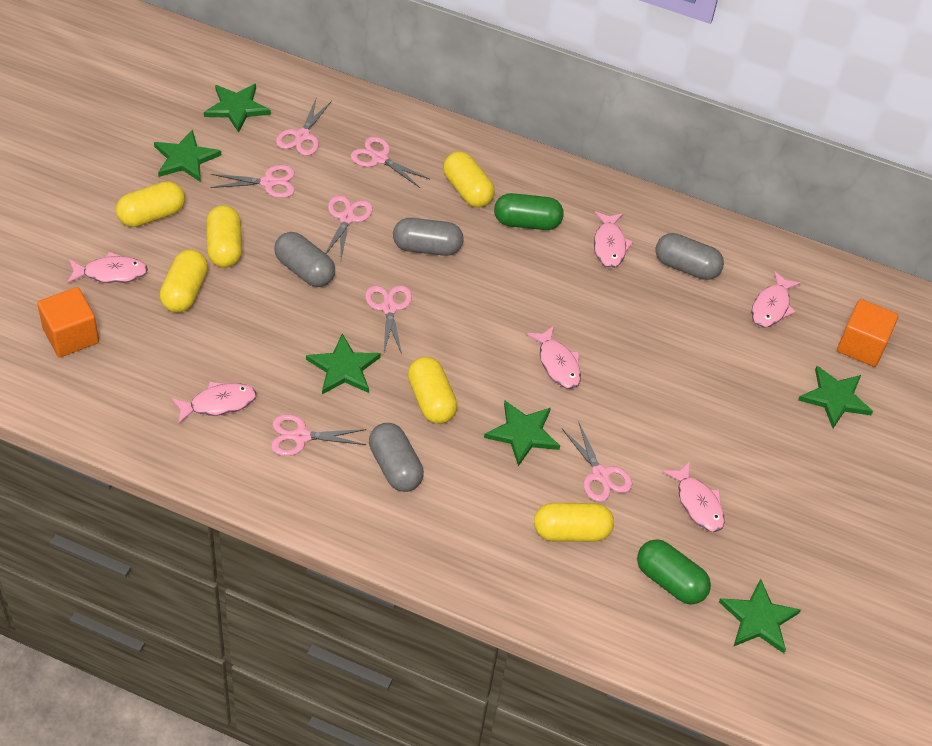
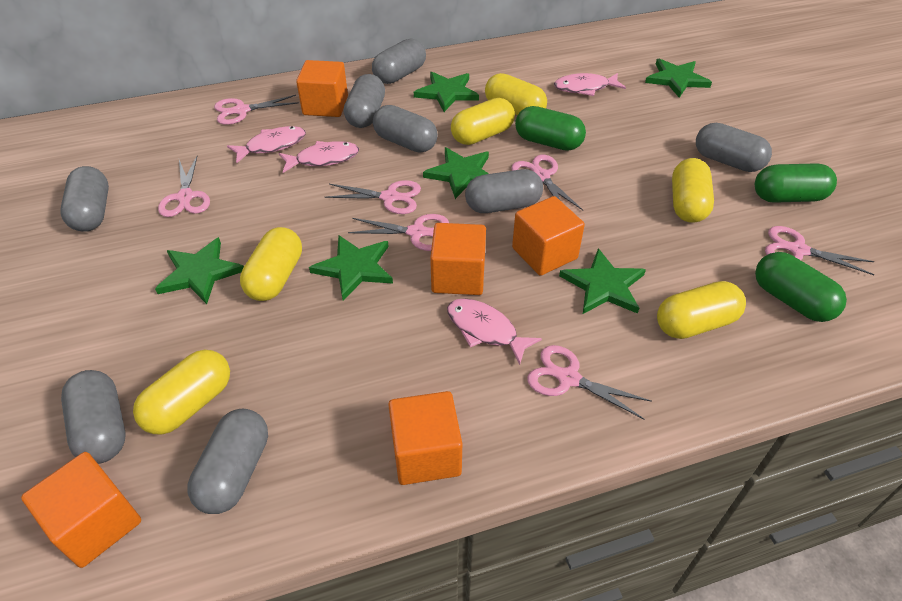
green capsule: [494,193,564,230] [637,539,711,604] = 2 -> [515,106,586,151] [755,163,837,203] [755,252,847,322] = 3
grey capsule: [274,232,335,287] [369,423,424,492] [393,218,464,256] [656,233,724,280] = 4 -> [60,166,109,232] [61,370,125,464] [187,408,268,514] [344,74,385,128] [372,39,426,84] [373,105,438,153] [465,169,543,213] [696,123,772,172] = 8
orange cube: [37,287,99,357] [837,299,899,367] = 2 -> [21,452,141,568] [296,60,348,117] [388,391,462,485] [430,223,486,295] [512,196,585,276] = 5
pink fish: [67,252,148,284] [171,381,256,424] [526,326,581,389] [594,211,633,268] [662,461,725,532] [751,271,801,328] = 6 -> [227,126,306,163] [279,141,359,173] [447,298,542,365] [554,73,626,96] = 4

